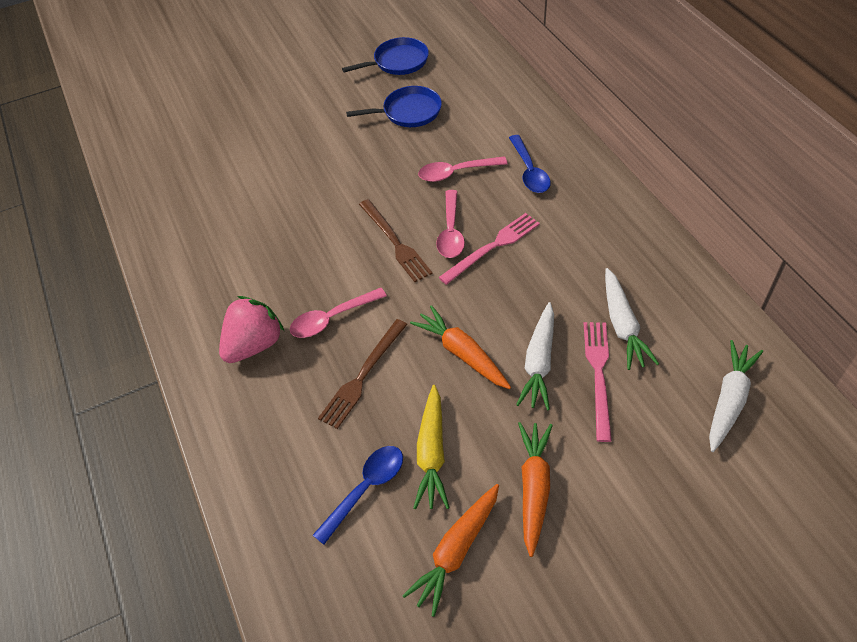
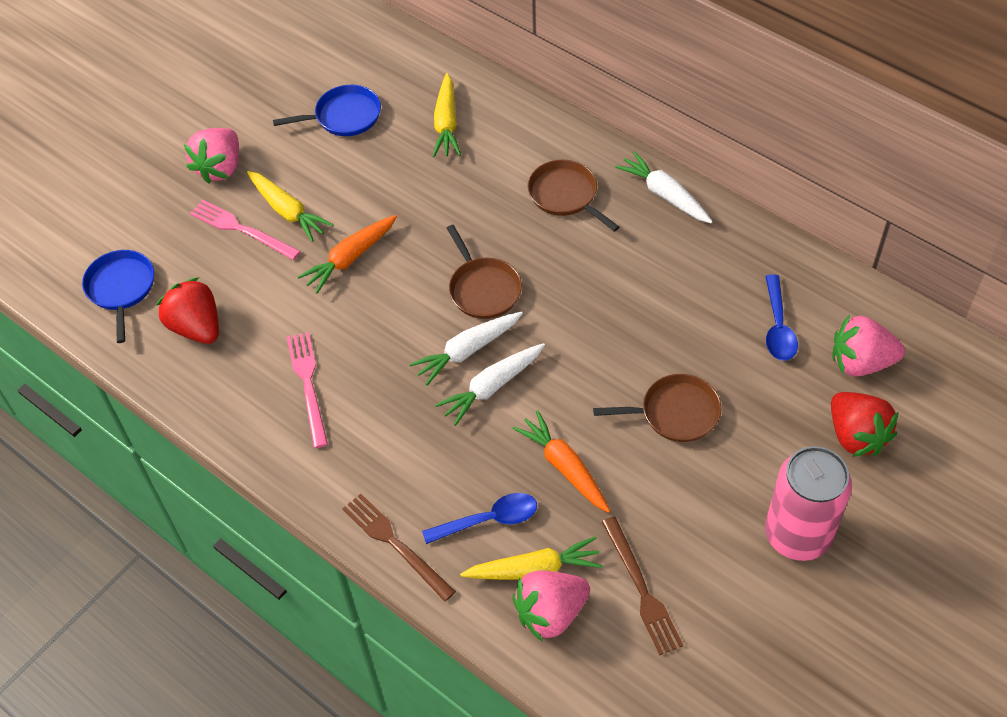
brown pan: none = 0 -> [447,225,522,319] [528,160,619,232] [593,374,722,442] = 3
orange carrot: [402,484,499,617] [410,305,511,389] [518,422,553,557] = 3 -> [297,215,397,294] [513,410,610,513] = 2
pink can: none = 0 -> [765,446,852,561] = 1
pink spoon: [290,288,387,338] [418,156,507,182] [436,190,465,258] = 3 -> none = 0
pink strawberry: [219,296,284,363] = 1 -> [184,128,239,184] [512,570,590,642] [832,314,905,377] = 3
red strawberry: none = 0 -> [156,278,219,344] [831,392,898,457] = 2
yellow carrot: [413,385,449,509] = 1 -> [247,171,334,242] [433,73,461,157] [460,537,603,580] = 3

